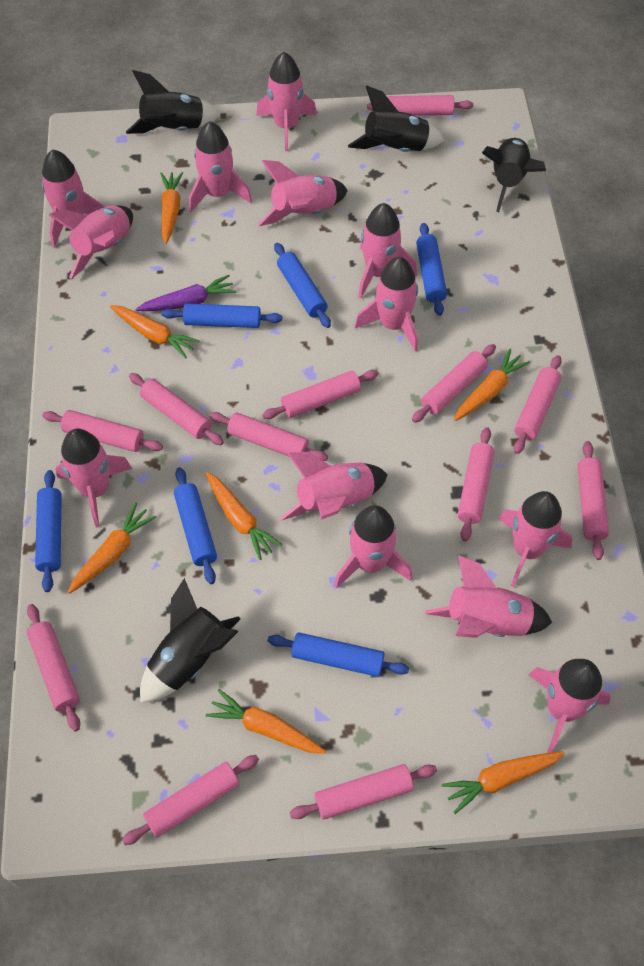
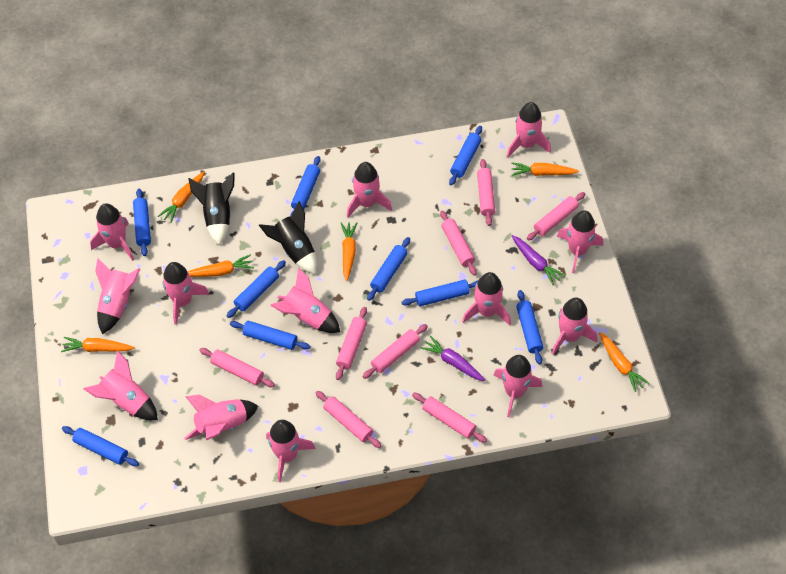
black rocket: [126,70,220,134] [140,578,241,703] [348,86,444,152] [482,138,546,212] = 4 -> [188,173,234,245] [259,201,317,274] = 2
blue rolling pin: [35,470,62,592] [162,303,282,328] [174,467,217,584] [268,633,409,677] [274,243,331,328] [416,223,447,316] = 6 -> [62,426,139,466] [133,189,151,256] [227,260,286,318] [230,321,310,350] [290,156,321,216] [367,237,410,301] [402,280,478,306] [449,126,482,185] [516,290,543,365] = 9
orange carrot: [68,503,156,594] [110,305,200,358] [160,172,183,244] [206,472,283,560] [206,689,326,754] [442,751,565,814] [454,349,530,421] = 7 -> [61,337,135,352] [158,172,204,223] [188,254,254,277] [341,222,357,281] [511,162,579,176] [599,332,650,392] = 6
pink rolling pin: [27,604,80,731] [43,410,163,452] [122,755,259,845] [129,373,224,445] [209,412,328,461] [262,370,379,419] [290,764,437,819] [367,95,473,116] [412,344,496,423] [458,427,494,541] [514,355,562,454] [578,441,609,560] = 12 -> [199,348,275,387] [316,391,381,448] [336,307,367,380] [363,324,428,379] [412,393,487,443] [440,210,477,276] [477,159,495,226] [527,192,585,240] = 8
purple carrot: [136,275,236,311] = 1 -> [421,336,485,381] [511,235,565,285] = 2

